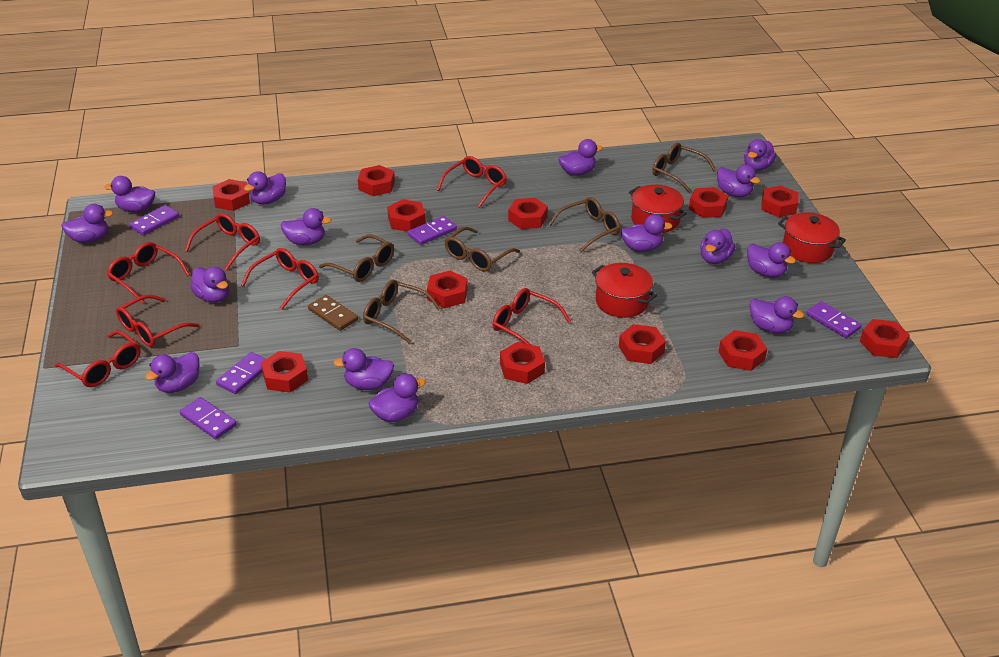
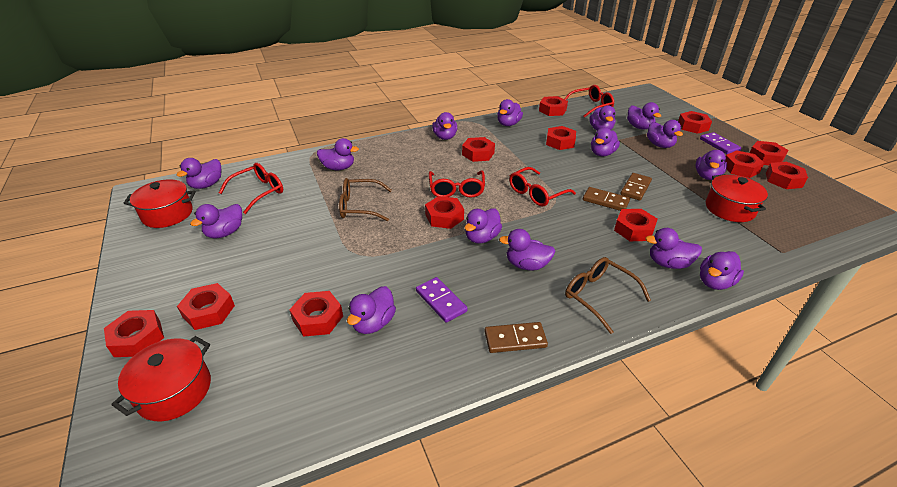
brown domino: [308,295,358,331] = 1 -> [485,322,548,353] [583,187,630,211] [620,173,652,201] = 3
brown glasses: [319,234,394,282] [363,280,441,344] [445,227,520,272] [548,197,620,253] [652,143,717,193] = 5 -> [339,178,392,221] [565,257,651,334] = 2
purple domino: [129,205,179,236] [180,397,237,439] [216,352,266,394] [408,216,457,245] [806,301,862,338] = 5 -> [416,277,468,323] [700,132,741,154] = 2
red glasses: [55,330,141,387] [107,242,190,304] [116,295,199,347] [185,213,260,271] [241,248,319,310] [437,156,507,208] [492,288,571,345] = 7 -> [219,163,283,214] [429,171,485,198] [509,167,576,207] [565,85,614,118] = 4

